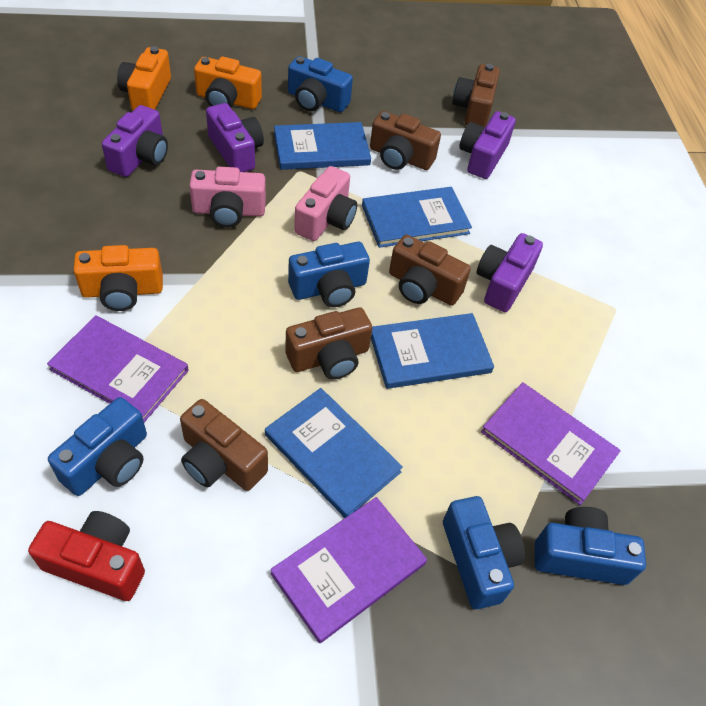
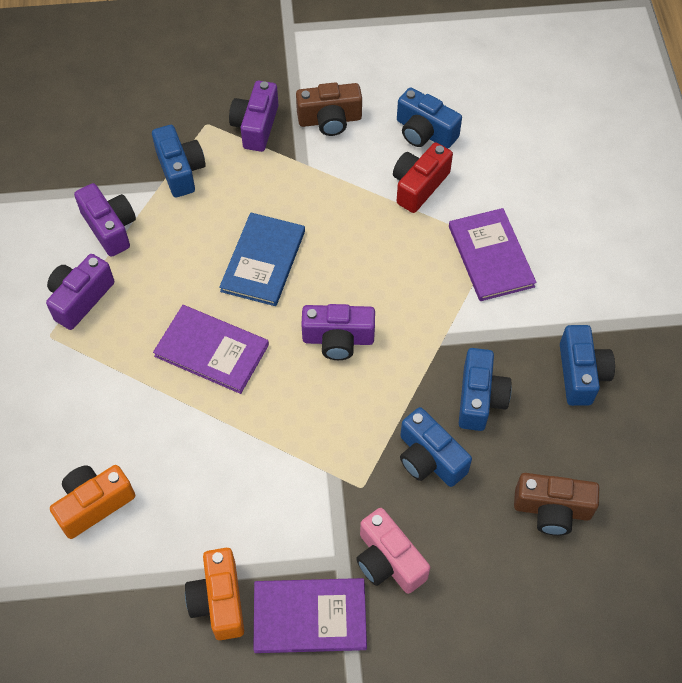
blue book: [265,388,403,518] [274,122,371,170] [362,187,472,248] [371,313,494,389] = 4 -> [219,212,305,306] = 1
brown camera: [180,399,268,491] [285,307,372,379] [370,111,441,170] [389,235,471,306] [452,64,500,127] = 5 -> [296,82,362,136] [514,473,599,536] = 2
orange camera: [74,245,163,311] [117,46,171,111] [194,57,262,109] = 3 -> [50,465,135,539] [185,548,244,640] = 2
pink camera: [189,167,266,227] [294,166,357,241] = 2 -> [356,508,430,594] = 1

